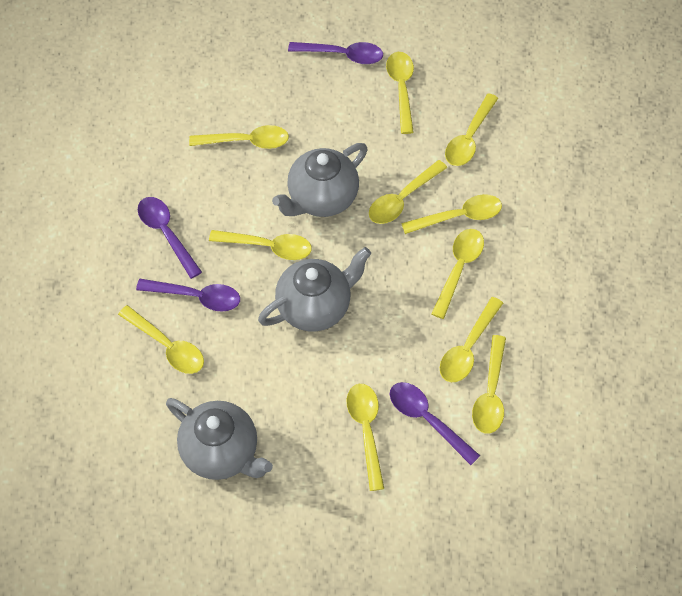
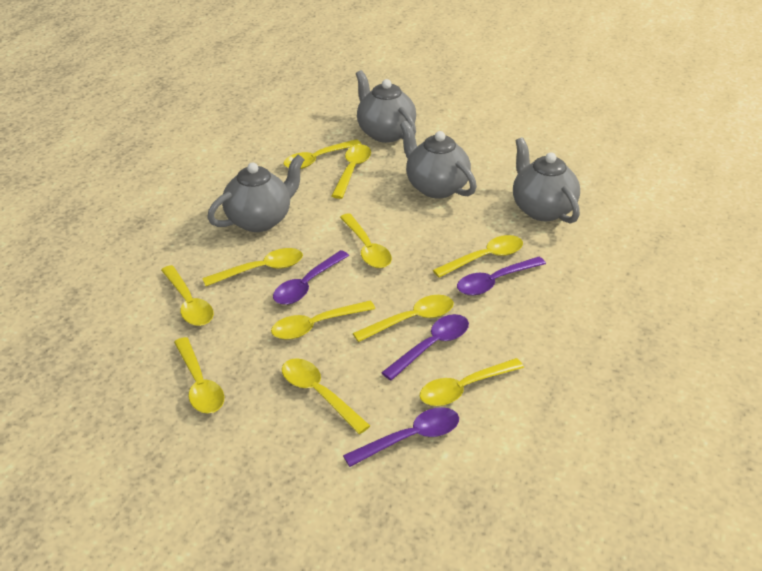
grey teapot: [166,398,273,480] [258,247,371,331] [272,143,368,217] = 3 -> [207,154,305,232] [356,70,416,143] [400,121,477,199] [513,137,580,223] = 4

